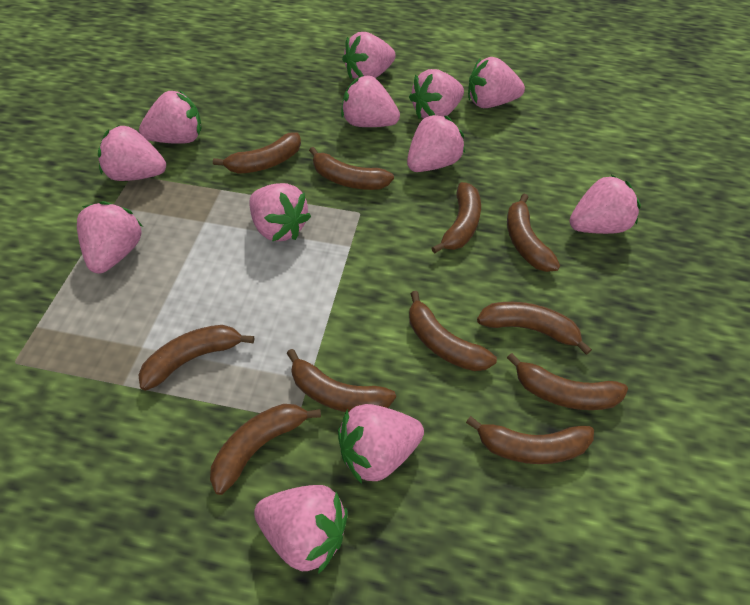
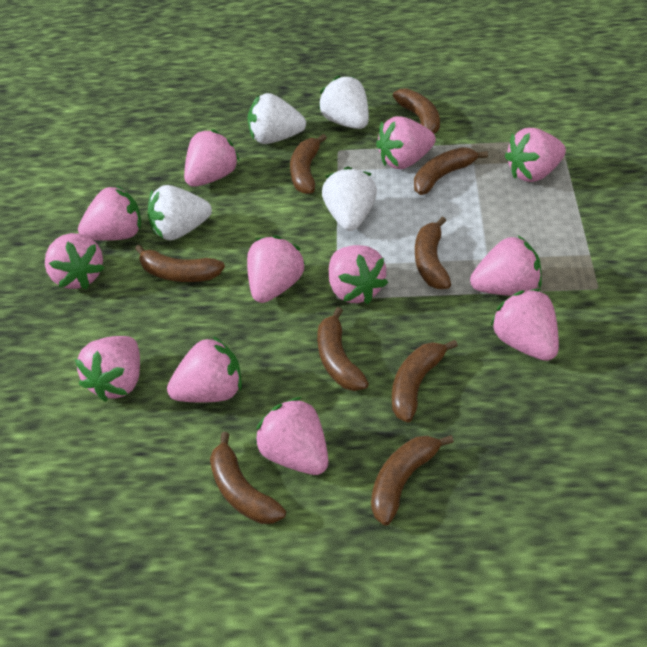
brown banana: [138,325,254,391] [210,404,321,495] [213,133,301,174] [287,349,396,413] [309,147,394,190] [409,291,497,371] [432,182,481,254] [466,416,594,464] [477,302,592,355] [507,194,560,272] [507,353,628,410] = 11 -> [135,245,225,282] [210,432,286,524] [290,134,327,194] [317,307,369,391] [371,435,454,526] [392,340,458,422] [393,88,440,134] [414,147,488,195] [415,217,451,289] = 9
white strawberry: none = 0 -> [148,185,212,240] [248,93,306,144] [319,75,369,129] [322,167,377,231] = 4

